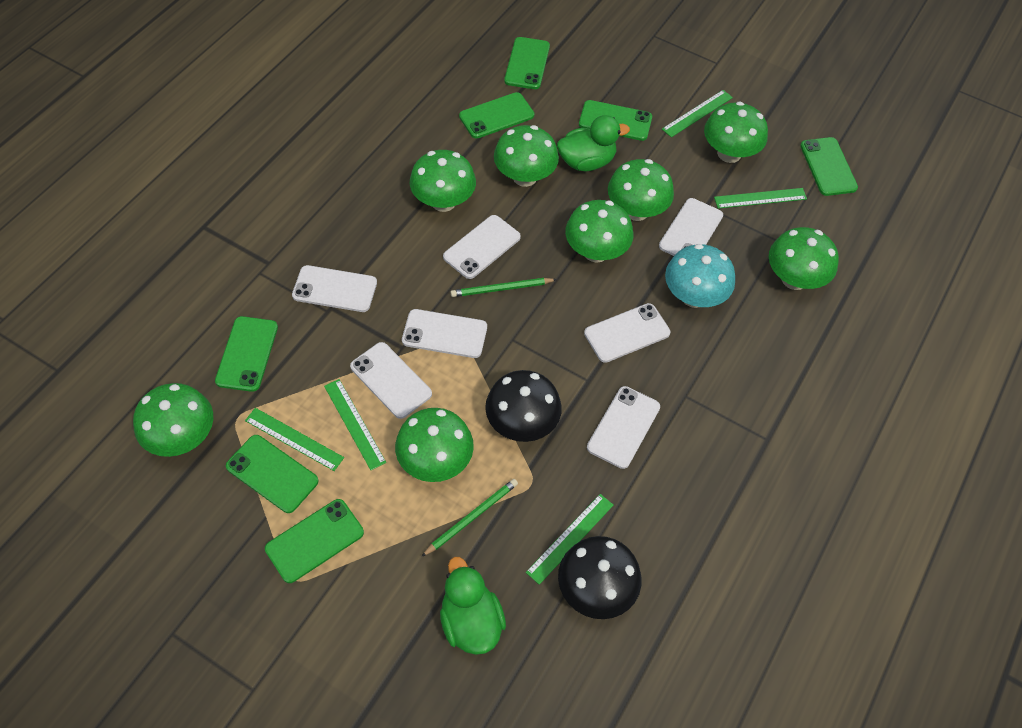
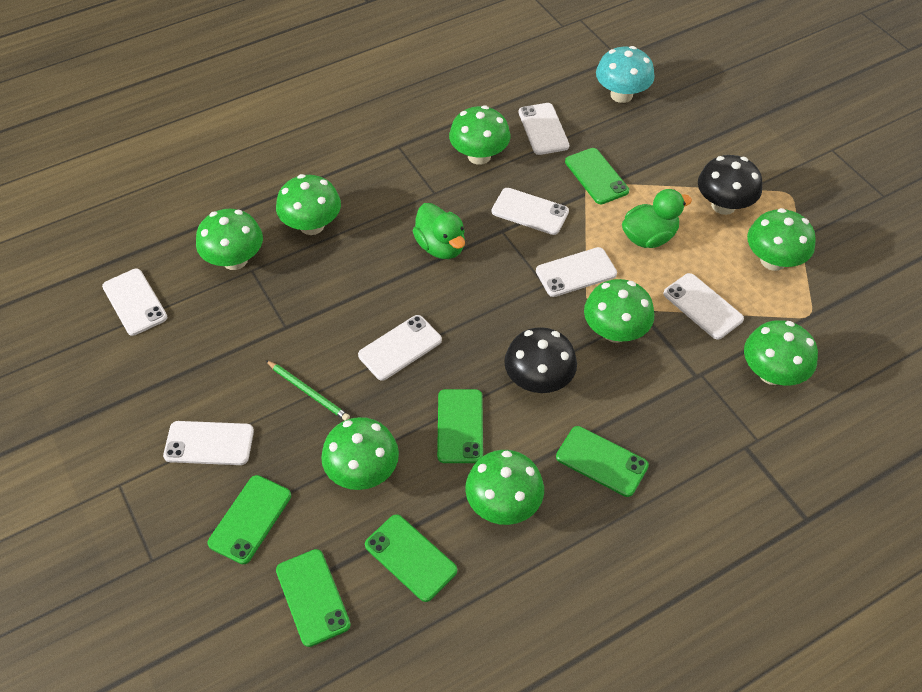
green pencil: [421,479,518,557] [451,278,557,297] = 2 -> [266,360,350,421] = 1
green phone: [215,316,278,392] [226,435,319,513] [265,499,364,583] [459,92,534,139] [504,37,550,89] [579,100,652,141] [800,137,858,196] = 7 -> [208,475,291,564] [276,549,351,647] [365,514,457,602] [437,389,483,463] [556,426,649,497] [565,148,629,204] = 6
green ruler: [245,408,344,471] [324,379,386,470] [526,494,614,585] [662,90,733,137] [714,188,807,209] = 5 -> none = 0

